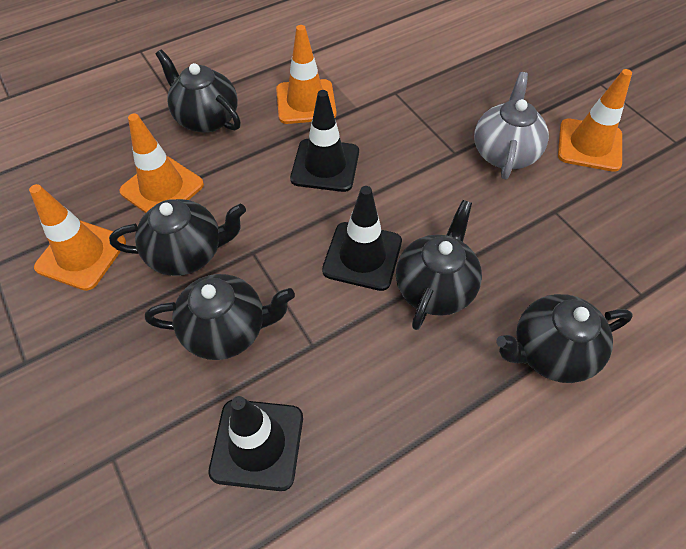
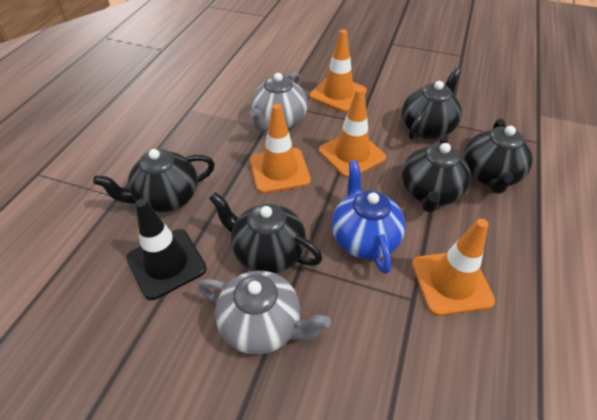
black traffic cone: [208,396,303,491] [290,90,359,192] [322,186,402,291] = 3 -> [126,199,207,300] = 1
blue teapot: none = 0 -> [331,160,406,274] = 1
grey teapot: [474,72,549,179] = 1 -> [198,271,331,355] [250,72,308,132] = 2

